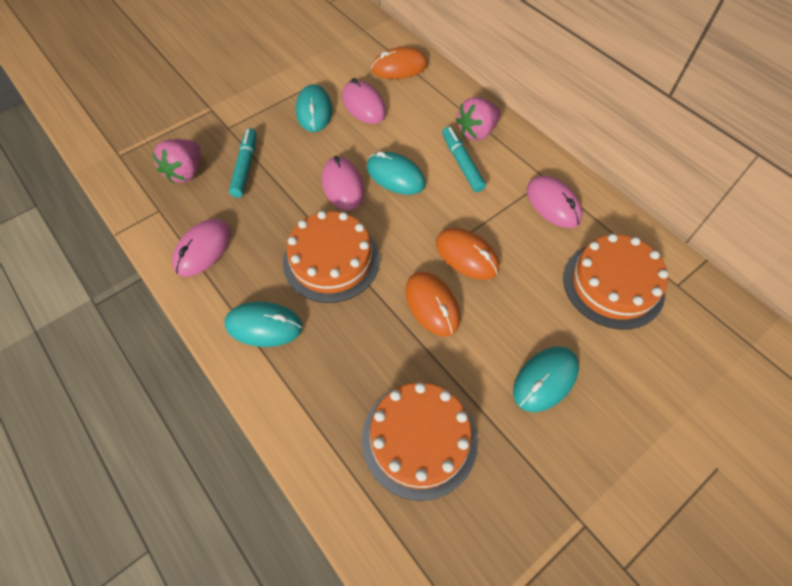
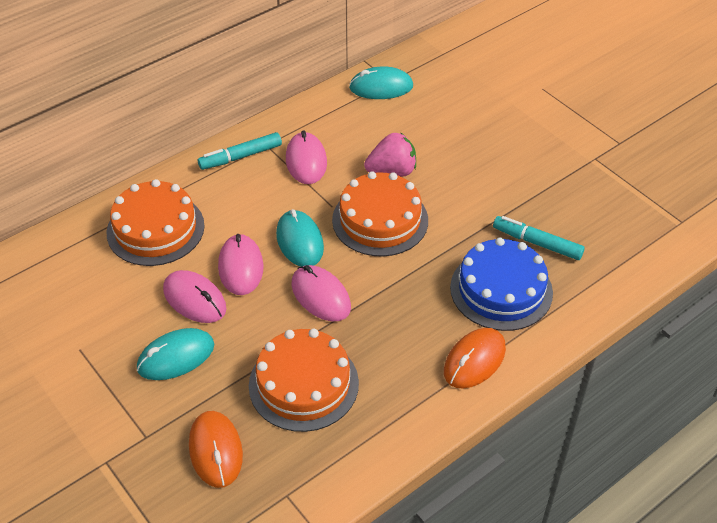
blue cake: none = 0 -> [450,238,553,331] = 1
orange mouse: [371,47,428,79] [405,272,460,337] [436,228,499,280] = 3 -> [189,411,243,488] [444,328,506,389] = 2
pink strawberry: [152,139,201,183] [456,97,501,141] = 2 -> [364,132,416,177] = 1
turquoise mouse: [225,301,302,347] [296,84,332,132] [367,151,426,195] [513,347,579,412] = 4 -> [137,328,214,380] [276,209,324,267] [349,67,413,99] = 3

